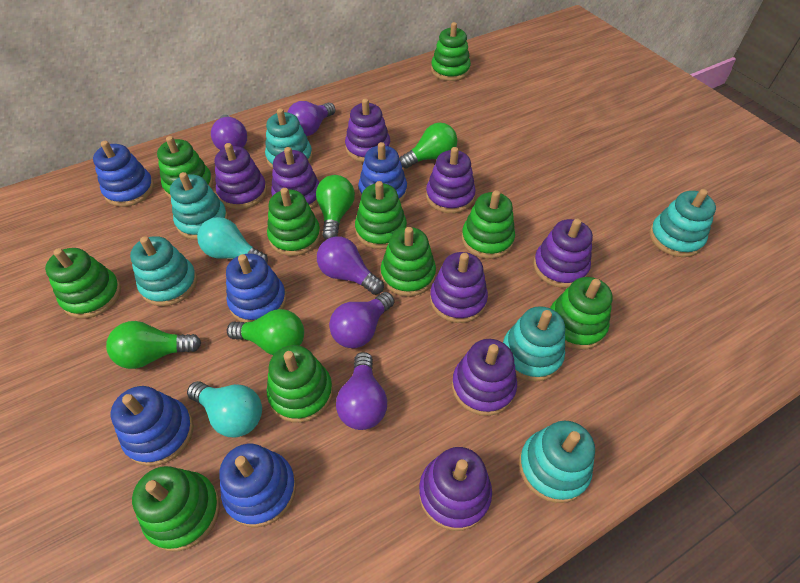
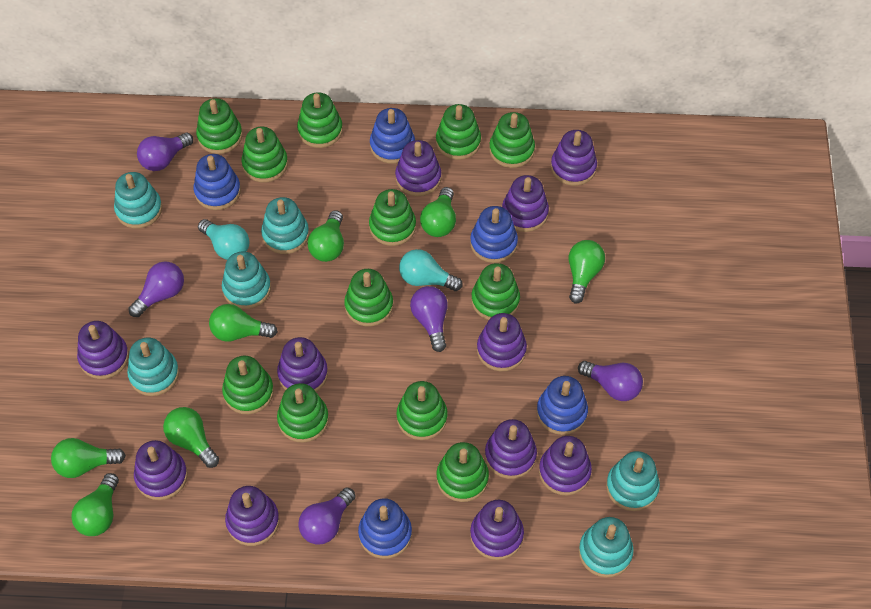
green light bulb: [106,321,201,369] [227,309,304,355] [316,175,355,240] [399,123,457,169] = 4 -> [51,438,126,478] [71,473,119,536] [163,407,219,468] [209,304,278,342] [307,210,344,262] [420,187,456,237] [569,240,605,303] = 7
green stacking toy: [45,248,121,319] [132,466,220,552] [157,136,213,199] [267,188,321,256] [267,345,333,423] [355,181,407,249] [381,227,436,296] [431,22,471,81] [462,190,515,259] [550,277,613,350] = 10 -> [196,98,242,154] [222,356,274,414] [241,127,288,183] [277,383,329,443] [297,92,343,148] [344,269,393,326] [369,189,416,246] [396,381,448,440] [436,104,481,160] [436,442,489,502] [471,263,520,320] [489,112,535,168] = 12
purple stacking toy: [215,143,267,209] [271,147,319,209] [345,99,390,162] [419,447,492,531] [426,147,476,213] [430,252,488,323] [452,339,517,416] [533,219,593,288] = 8 -> [77,321,129,379] [134,440,188,500] [225,486,279,546] [277,337,328,392] [395,140,441,196] [470,500,524,560] [477,313,527,371] [485,419,537,479] [502,175,549,232] [539,436,592,496] [551,130,597,186] = 11

